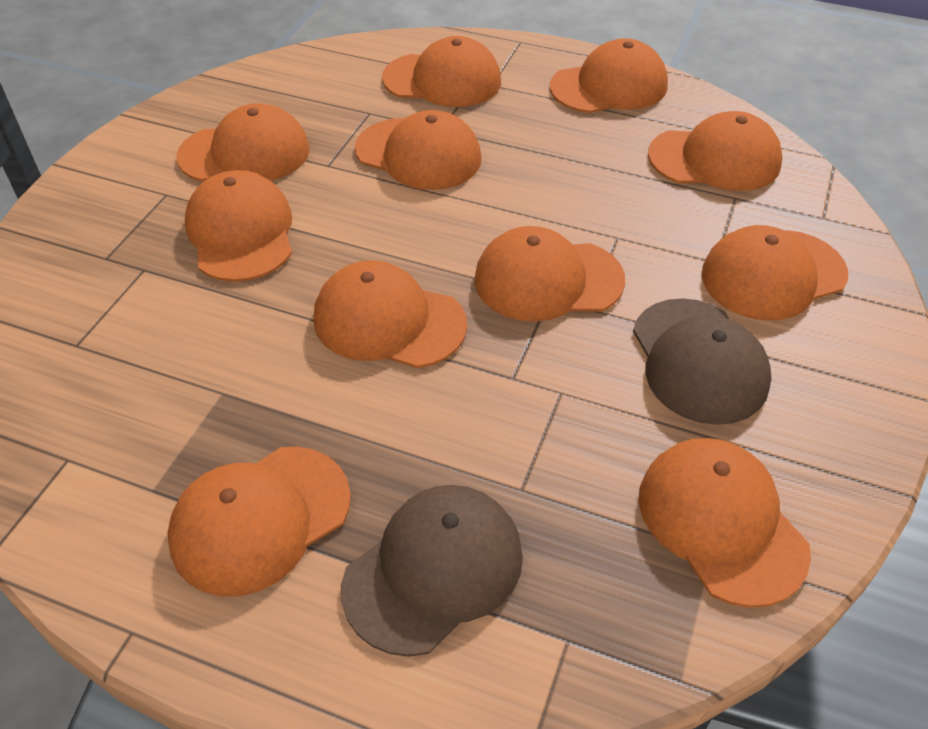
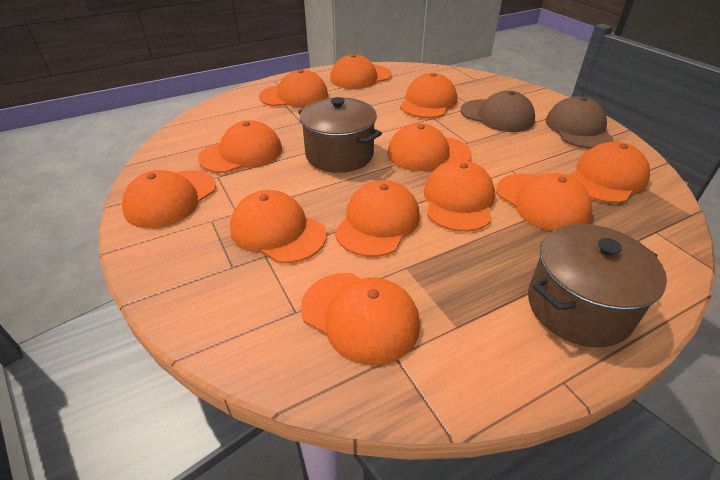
brown pot: none = 0 -> [298,97,382,173] [528,224,667,347] = 2
orange cap: [167,447,351,597] [176,103,310,181] [185,170,292,282] [314,260,467,368] [355,110,482,190] [382,36,501,107] [474,226,625,322] [550,38,668,113] [639,438,811,608] [648,111,782,191] [702,225,848,320] = 11 -> [122,170,216,228] [198,120,282,173] [230,190,327,264] [259,69,328,107] [301,273,420,365] [330,54,392,89] [335,180,420,257] [387,123,472,171] [400,73,457,118] [424,160,495,232] [497,173,592,231] [569,142,650,203] = 12

